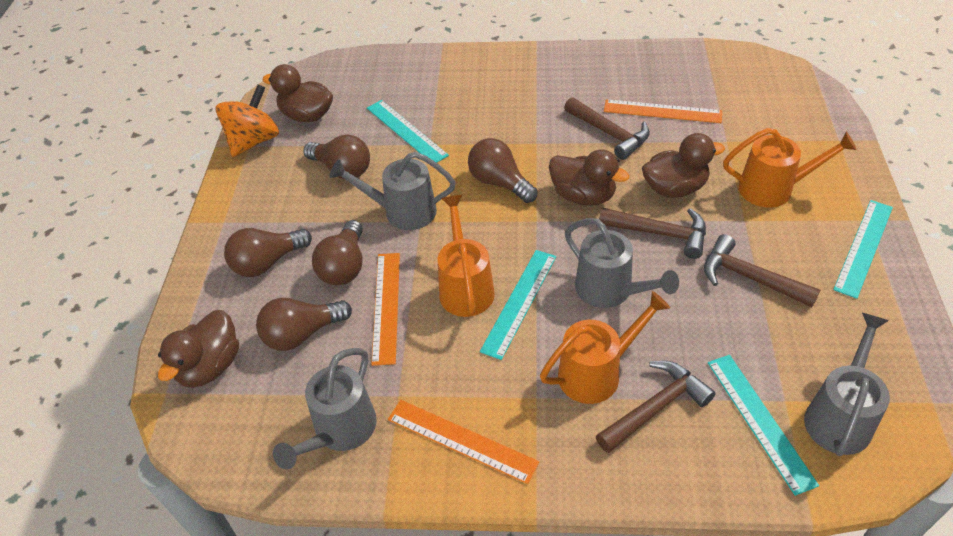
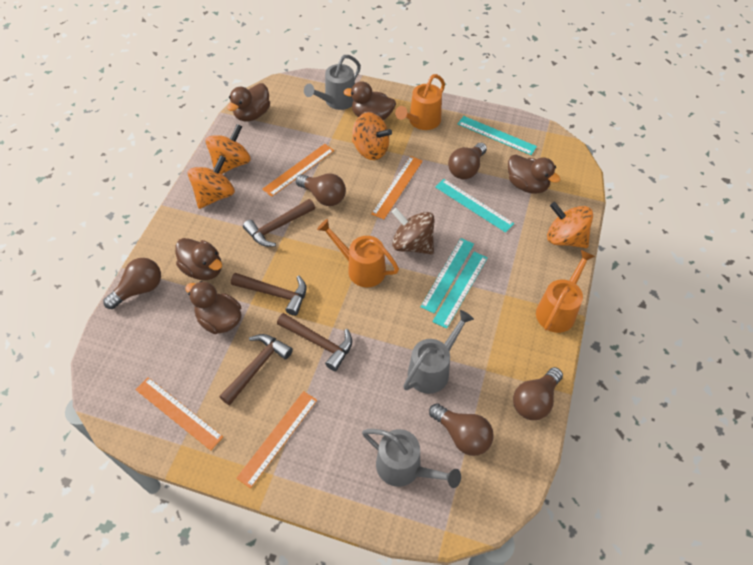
brown duck: [158,310,239,388] [262,64,333,122] [549,149,630,206] [642,133,725,198] = 4 -> [175,238,222,280] [185,281,242,334] [227,83,270,122] [343,81,396,120] [508,154,560,194] = 5
brown spinning top: none = 0 -> [392,208,434,255] = 1
grey watering can: [273,348,377,469] [330,152,456,230] [565,218,679,308] [804,313,890,456] = 4 -> [304,55,361,110] [362,429,461,488] [403,310,474,394] = 3
orange ruler: [371,253,400,366] [388,400,539,484] [604,99,722,123] = 3 -> [135,377,223,451] [236,391,317,488] [262,144,334,197] [371,156,423,219] = 4
orange spinning top: [216,85,279,157] = 1 -> [188,155,235,209] [205,124,251,174] [352,112,392,160] [547,202,593,248] = 4

